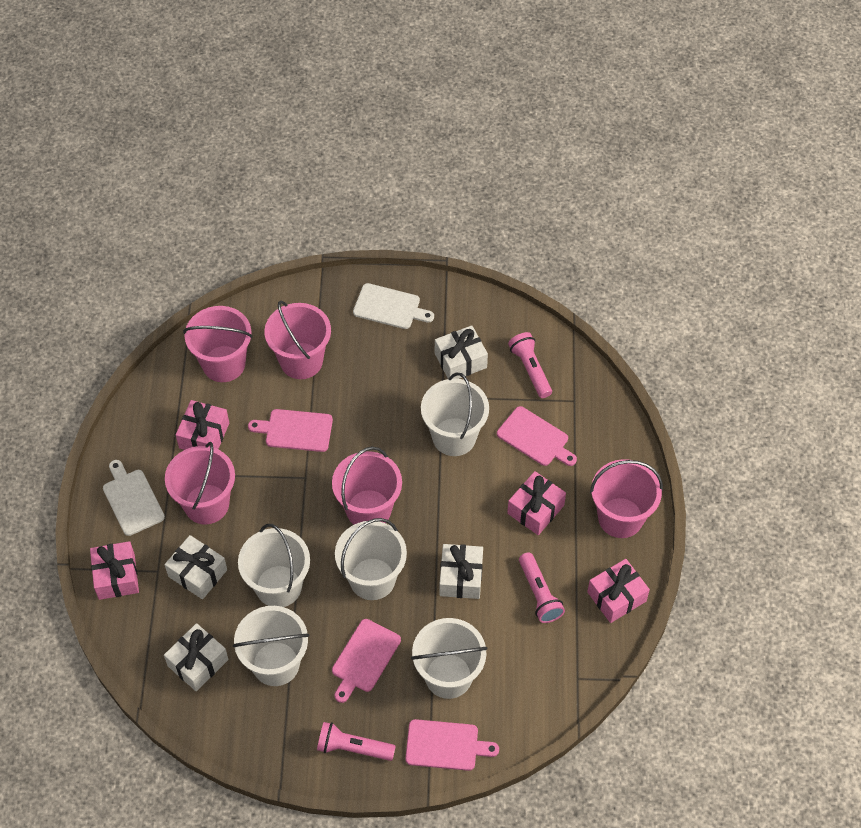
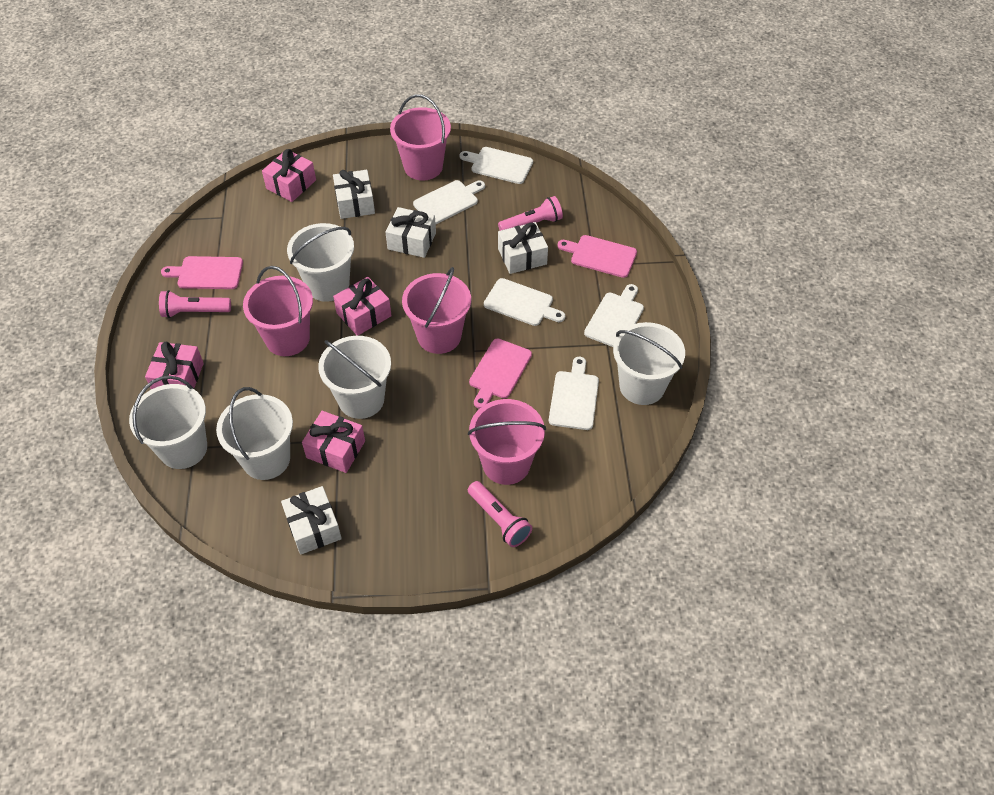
pink bucket: [165,442,235,524] [183,306,253,382] [264,301,331,379] [332,447,402,525] [590,459,663,538] = 5 -> [243,266,313,356] [390,94,451,181] [402,267,471,354] [468,399,546,485] = 4
pink cutting board: [248,409,333,452] [332,619,401,703] [405,719,499,771] [497,406,577,466] = 4 -> [161,256,243,289] [469,339,532,409] [558,235,637,278] = 3
white cutting board: [103,460,165,536] [353,283,434,329] = 2 -> [413,180,485,224] [460,147,533,184] [484,278,565,326] [549,357,599,430] [584,284,644,347] = 5

